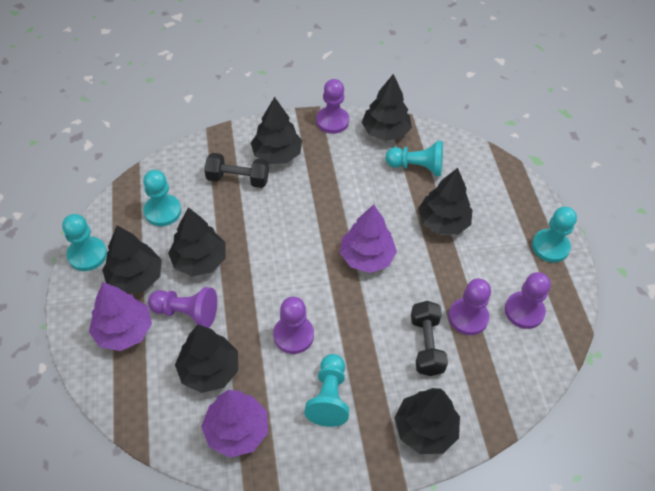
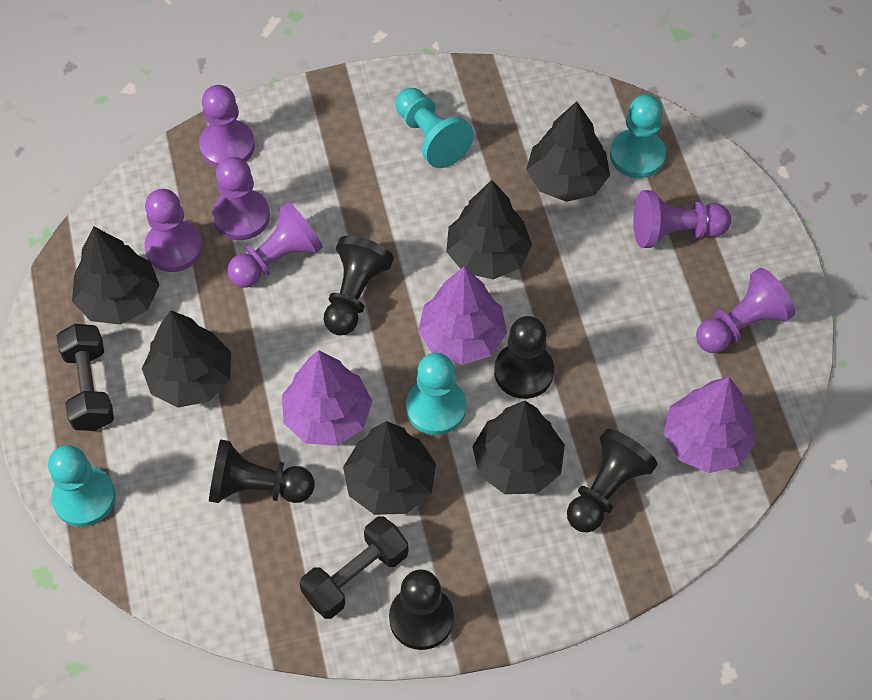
black pawn: none = 0 -> [209,439,314,503] [324,236,394,335] [389,569,454,650] [494,316,554,399] [567,429,658,533] = 5
black tree: [102,225,162,294] [168,207,226,276] [175,325,238,393] [251,97,302,164] [362,74,412,141] [394,388,460,454] [418,168,472,235] = 7 -> [72,227,159,325] [142,310,231,408] [343,421,436,515] [446,180,532,279] [472,401,565,494] [526,101,610,202] = 6
purple pawn: [148,287,217,328] [273,297,314,354] [316,79,349,134] [448,278,491,335] [505,272,551,329] = 5 -> [144,189,203,272] [199,85,255,167] [213,157,270,240] [227,202,323,288] [633,190,731,248] [696,268,795,353] = 6
turquoise pawn: [62,214,107,271] [143,170,181,226] [304,354,349,427] [385,141,443,176] [532,207,577,263] = 5 -> [48,445,116,527] [395,88,474,168] [406,353,466,435] [610,95,666,178] = 4

